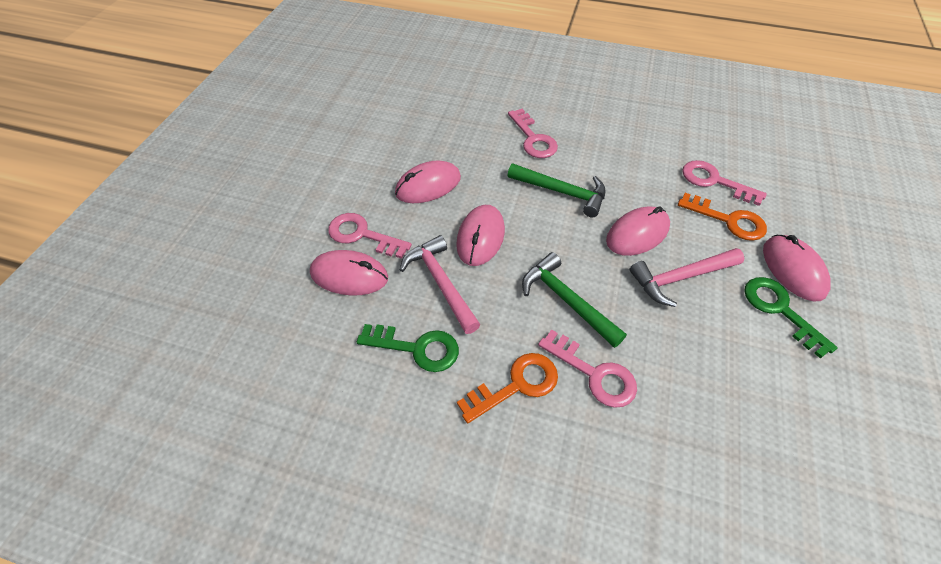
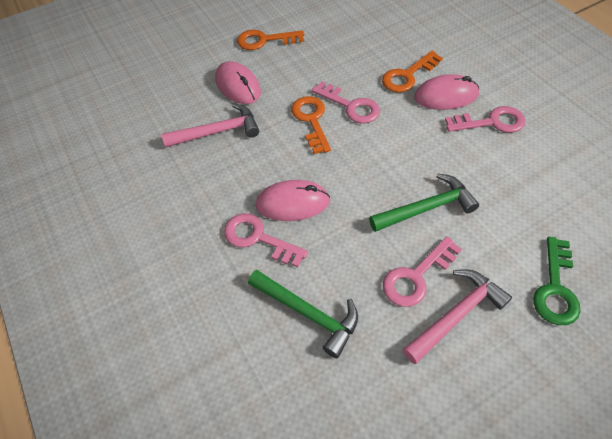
green key: [357,324,459,372] [744,277,838,359] = 2 -> [533,237,581,325] = 1
orange key: [457,353,558,423] [678,193,767,241] = 2 -> [237,30,304,50] [291,96,331,154] [382,51,443,92] = 3
pink mouse: [310,250,388,296] [395,160,461,203] [456,205,505,266] [606,206,670,256] [763,235,830,301] = 5 -> [215,61,261,104] [256,180,330,221] [414,74,479,110] = 3

